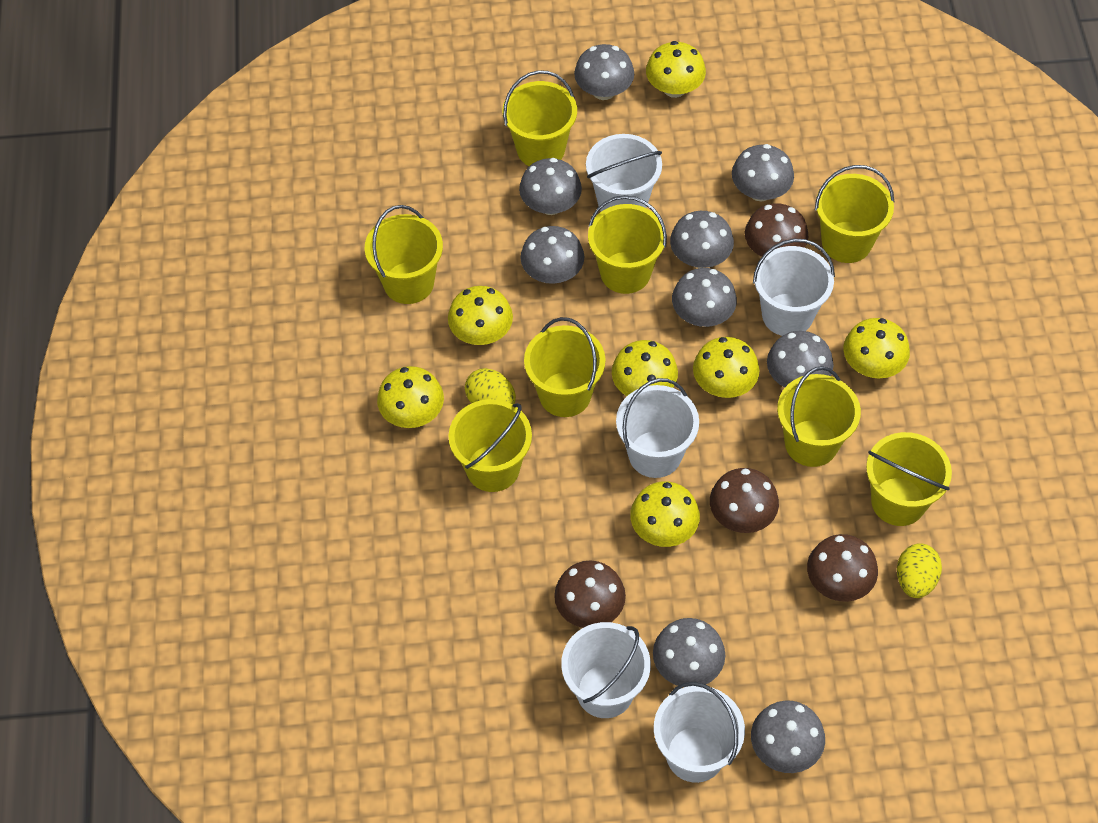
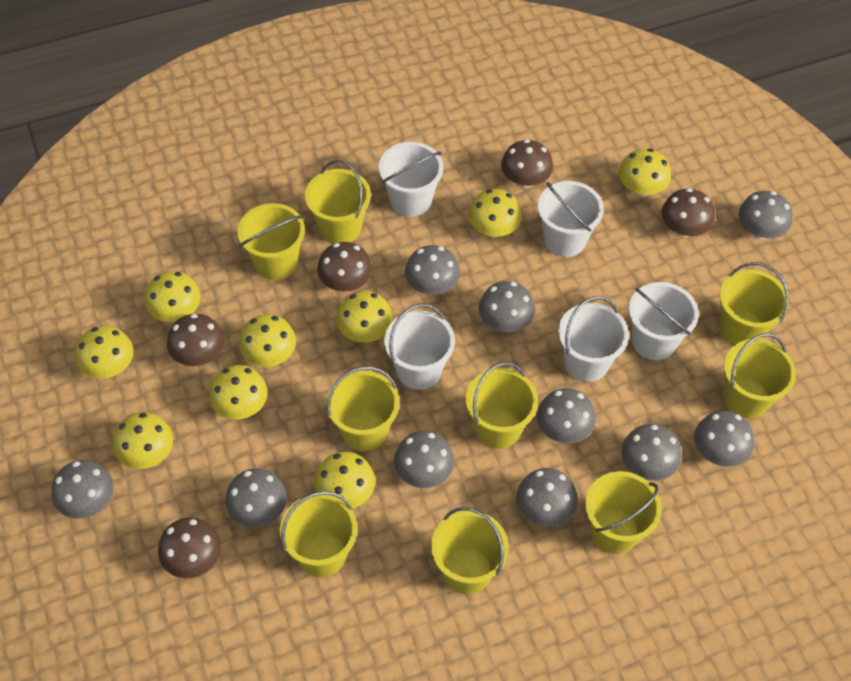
brown mushroom: [554,561,626,628] [710,468,779,533] [745,203,809,257] [807,534,878,602] = 4 -> [158,517,221,578] [167,314,224,366] [317,242,372,291] [501,139,553,188] [661,188,715,237] = 5
grey mushroom: [519,158,582,215] [520,226,584,284] [574,44,634,100] [653,618,725,687] [670,211,734,268] [672,268,737,327] [732,144,794,201] [751,700,825,773] [767,331,833,387] = 9 -> [51,460,114,518] [225,468,287,527] [394,431,454,488] [405,245,460,295] [479,281,535,332] [516,468,578,527] [537,388,596,444] [622,424,682,481] [694,411,754,467] [739,191,793,239] = 10
yellow bucket: [365,205,443,304] [448,399,532,492] [503,70,577,166] [524,317,605,417] [588,195,667,294] [777,366,861,467] [815,165,894,263] [866,432,952,526] = 8 -> [238,203,305,280] [280,491,357,577] [305,160,371,244] [327,366,399,451] [431,507,509,594] [466,362,538,449] [585,471,662,554] [720,262,789,345] [724,333,796,419] = 9
yellow egg: [465,368,516,404] [897,543,942,598] = 2 -> none = 0
yellow mushroom: [377,366,444,428] [448,286,513,345] [612,340,678,396] [630,481,700,547] [646,41,706,98] [693,337,760,398] [843,318,910,379] = 7 -> [75,326,134,379] [113,412,173,469] [144,271,201,322] [209,365,268,420] [239,314,296,367] [314,451,375,509] [336,291,393,343] [468,189,522,238] [619,148,671,197] = 9

